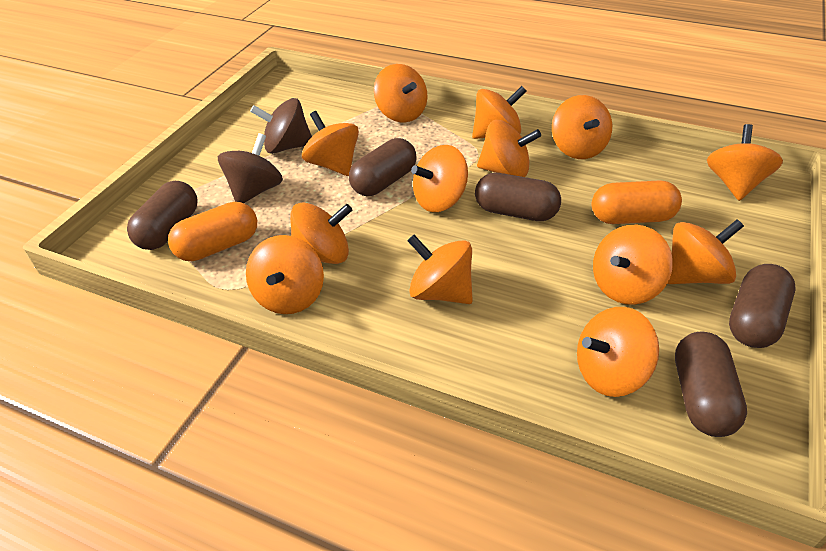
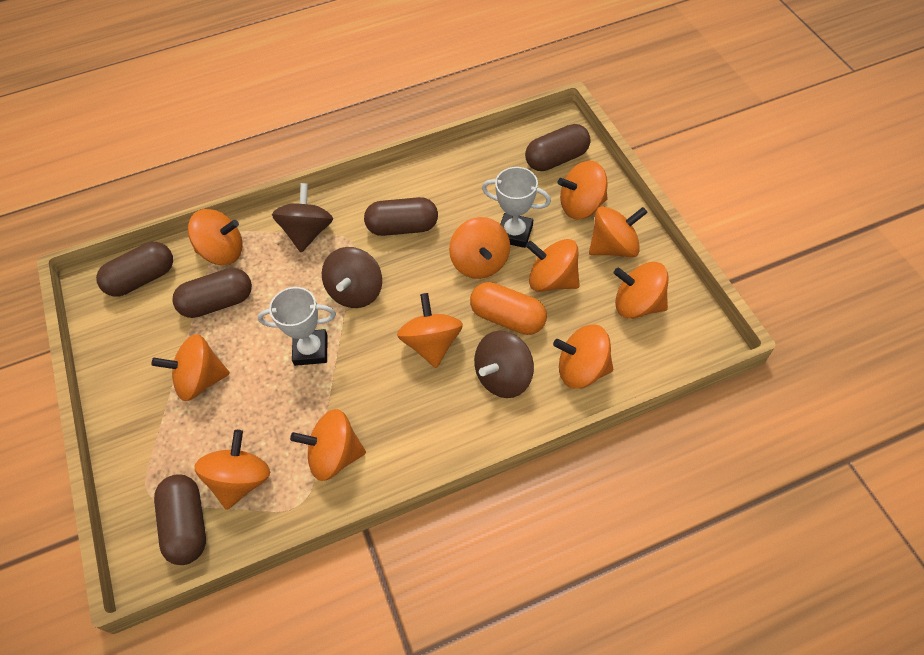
brown spinning top: [218,133,283,203] [250,98,312,154] = 2 -> [272,183,333,252] [322,247,382,308] [474,330,534,398] = 3
orange capsule: [168,202,257,261] [592,180,682,224] = 2 -> [470,282,547,335] = 1
orange spinning top: [246,235,324,314] [290,202,352,264] [302,111,359,176] [374,64,428,123] [407,235,473,304] [411,145,468,212] [472,86,526,139] [477,120,541,177] [552,95,612,159] [577,307,659,397] [593,225,673,305] [667,220,744,284] [707,124,783,201] = 13 -> [151,334,230,401] [188,209,243,265] [194,430,270,510] [290,409,366,481] [397,293,463,368] [449,217,510,279] [526,239,580,292] [553,324,613,389] [557,161,608,220] [589,206,648,257] [614,262,669,319] = 11
white trophy: none = 0 -> [258,287,336,366] [482,167,551,248] = 2

